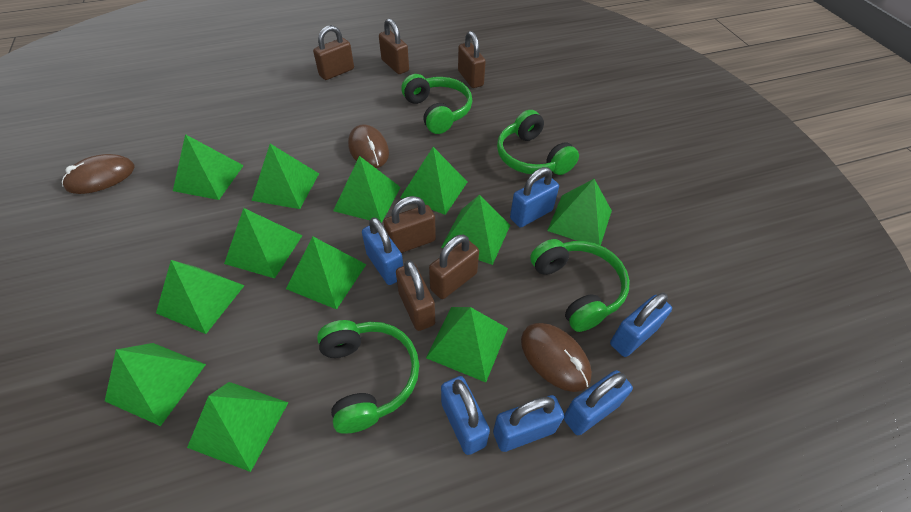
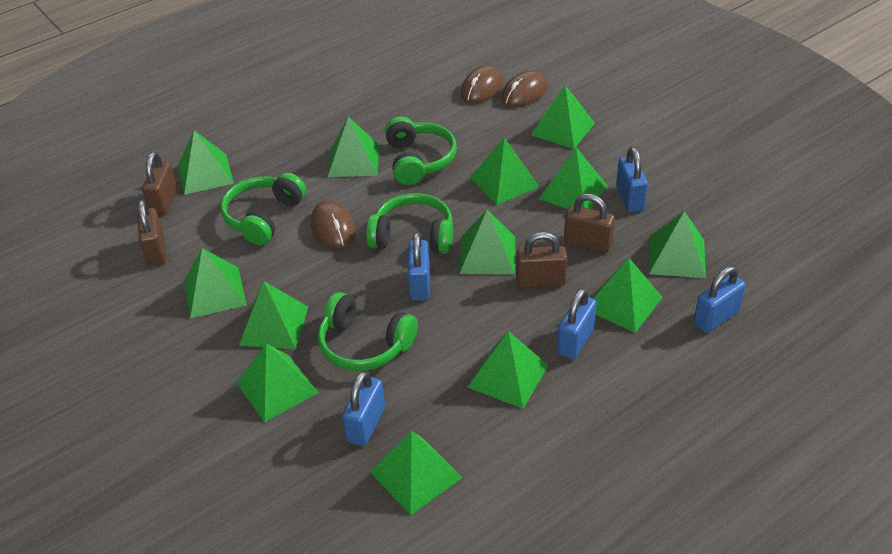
blue padlock: [362,217,403,285] [441,376,490,455] [493,395,564,452] [510,167,559,227] [564,370,633,435] [610,293,672,357] = 6 -> [342,371,385,446] [408,232,430,301] [557,288,597,360] [616,147,648,212] [693,266,746,333] = 5
brown padlock: [313,25,354,80] [379,18,409,74] [383,196,436,253] [396,260,435,331] [429,235,479,299] [458,31,486,88] = 6 -> [137,200,166,266] [142,152,178,216] [516,232,567,288] [564,194,615,253] = 4
green pyramid: [105,343,206,426] [156,260,245,334] [173,134,244,200] [187,382,288,472] [224,208,302,278] [251,144,319,209] [286,237,366,309] [333,156,401,223] [400,147,467,215] [426,307,508,382] [441,194,510,265] [547,179,612,246] = 12 -> [178,130,234,195] [184,248,247,318] [236,343,319,422] [239,281,308,349] [328,117,380,177] [370,431,463,515] [459,210,515,274] [467,331,549,409] [470,137,539,205] [531,85,595,149] [539,147,608,209] [593,258,663,333] [649,211,706,278] = 13

